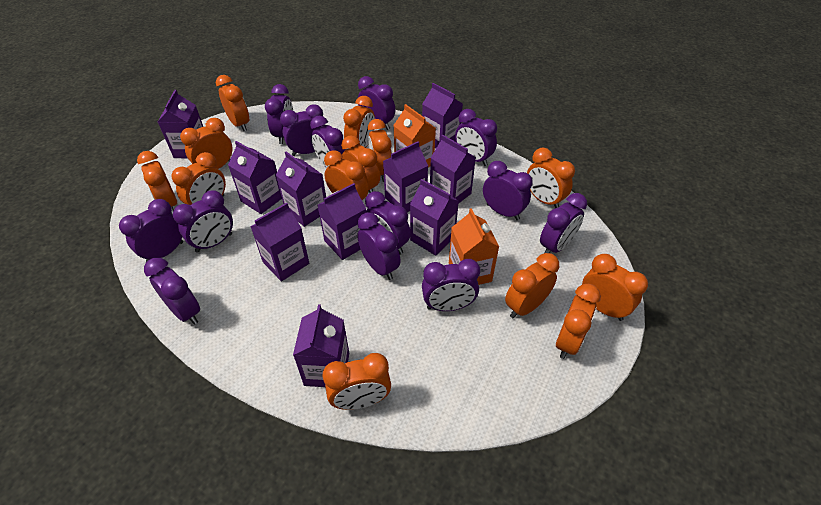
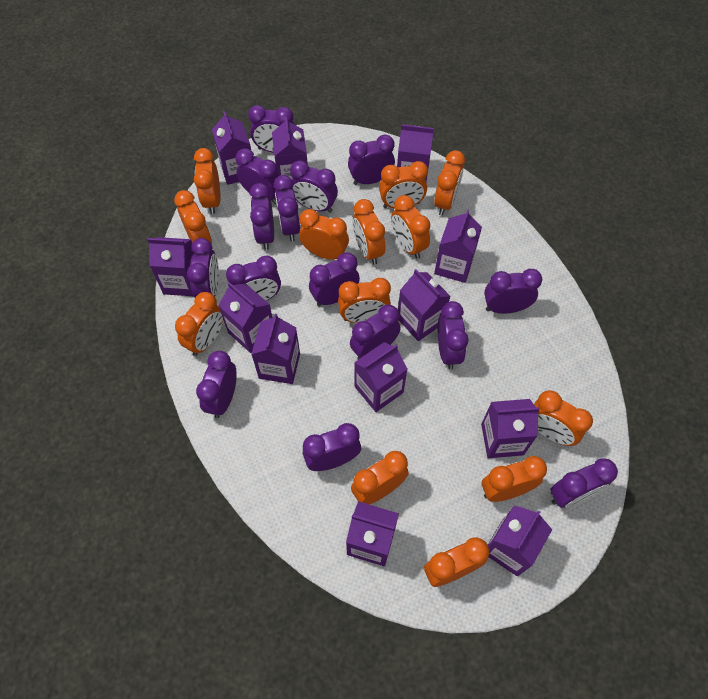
orange carton: [393,104,436,167] [449,208,499,285] = 2 -> none = 0
purple carton: [158,90,203,158] [228,141,282,214] [250,203,309,281] [276,151,326,227] [293,304,349,387] [318,183,366,260] [383,141,428,212] [410,179,459,256] [422,83,463,148] [430,135,476,204] = 10 -> [147,237,193,296] [212,111,251,185] [218,282,272,353] [251,314,300,384] [272,117,308,179] [346,501,399,566] [354,342,407,412] [397,124,434,182] [398,269,451,341] [434,209,482,283] [481,399,540,458] [488,505,552,576] = 12
purple clock: [119,199,183,262] [144,258,200,325] [173,190,233,253] [265,84,293,144] [280,104,325,156] [310,116,346,168] [357,212,401,280] [358,76,395,130] [365,191,411,254] [422,259,480,311] [455,109,497,166] [483,161,533,220] [540,193,587,253] = 13 -> [187,238,219,298] [196,351,237,418] [226,256,281,301] [236,148,279,204] [248,105,295,153] [250,183,274,250] [273,175,300,241] [290,160,338,213] [303,423,361,471] [309,252,360,306] [348,134,395,185] [350,305,401,360] [438,301,469,369] [484,269,542,314] [550,458,618,508] = 15

